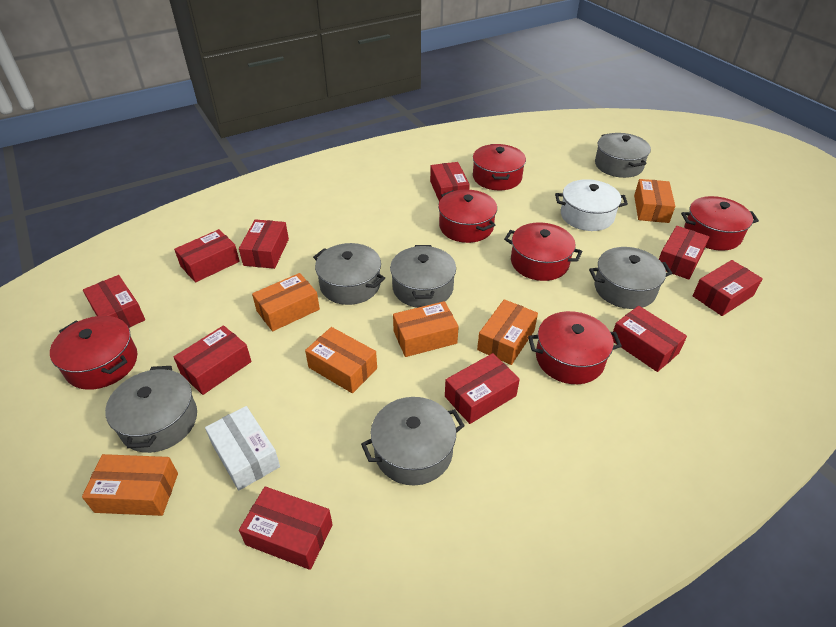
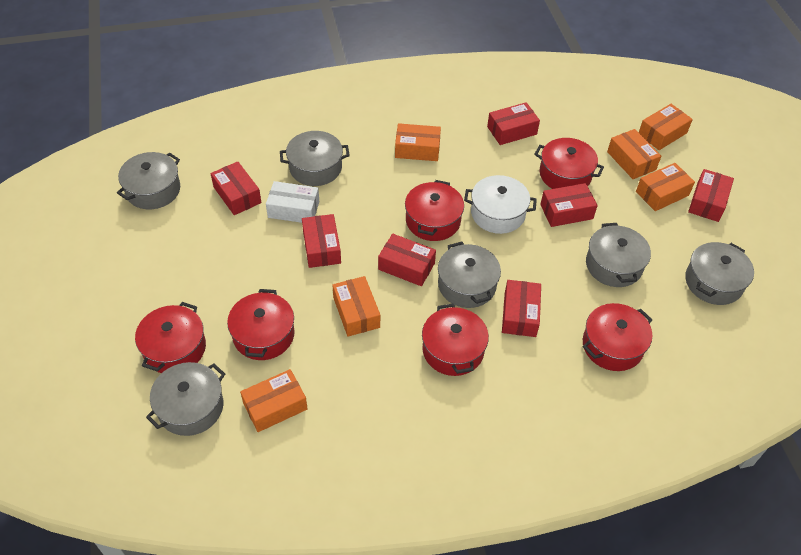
red box: [83,275,145,328] [174,229,240,282] [174,325,251,395] [239,219,289,269] [239,486,333,570] [430,162,470,201] [445,353,520,424] [612,306,687,372] [659,226,709,280] [693,260,763,316] = 10 -> [211,161,262,215] [302,214,341,268] [378,234,436,286] [487,102,540,145] [502,280,541,337] [540,183,598,227] [688,169,734,222] = 7

